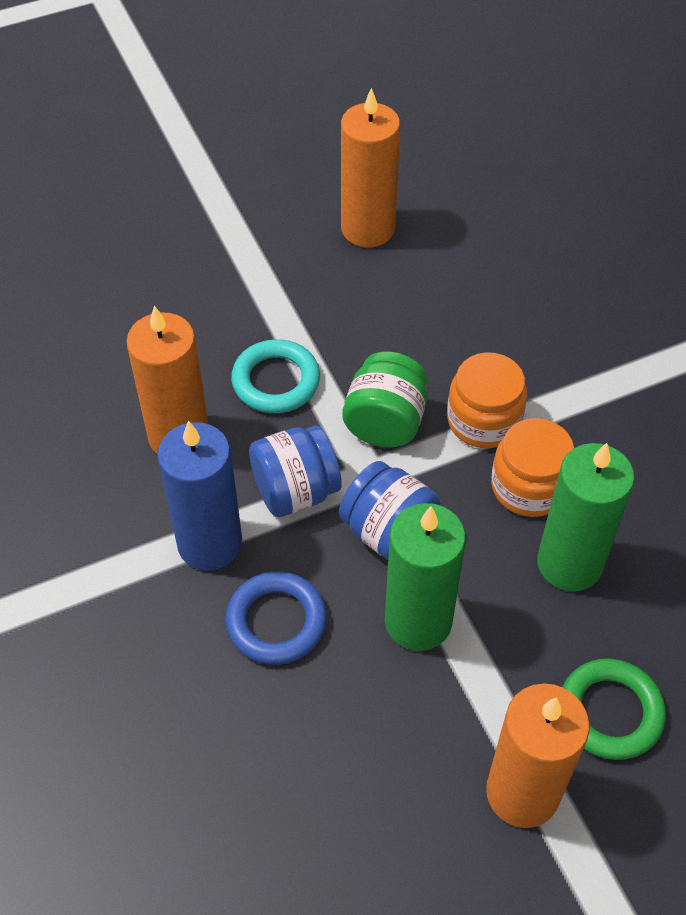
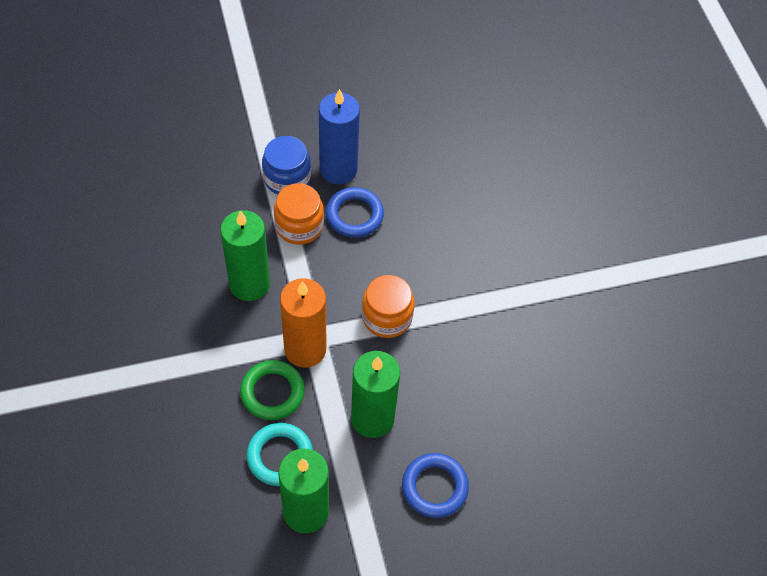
blue jar: [249,425,342,517] [339,461,441,560] = 2 -> [262,136,311,195] = 1
blue ring: [225,571,327,665] = 1 -> [326,187,384,238] [402,453,469,518] = 2
green candle: [385,503,466,651] [537,443,635,591] = 2 -> [220,210,270,301] [278,449,329,533] [351,351,400,438] = 3
green jar: [342,351,427,447] = 1 -> none = 0
orange candle: [126,306,208,455] [341,88,400,247] [486,683,590,828] = 3 -> [280,278,326,368] = 1

